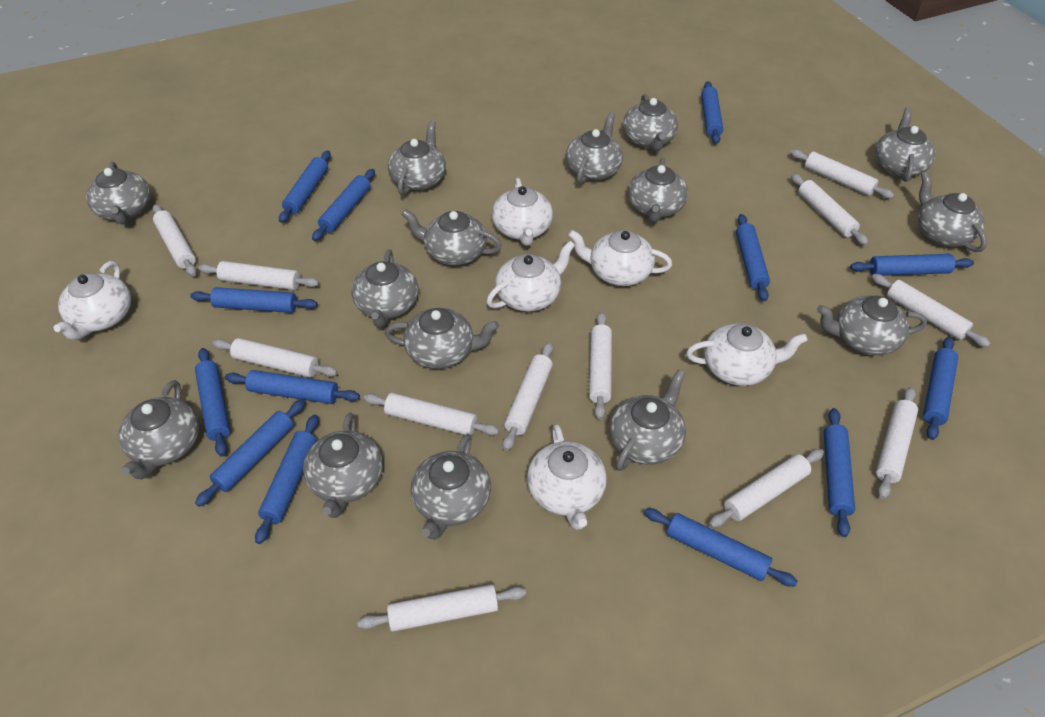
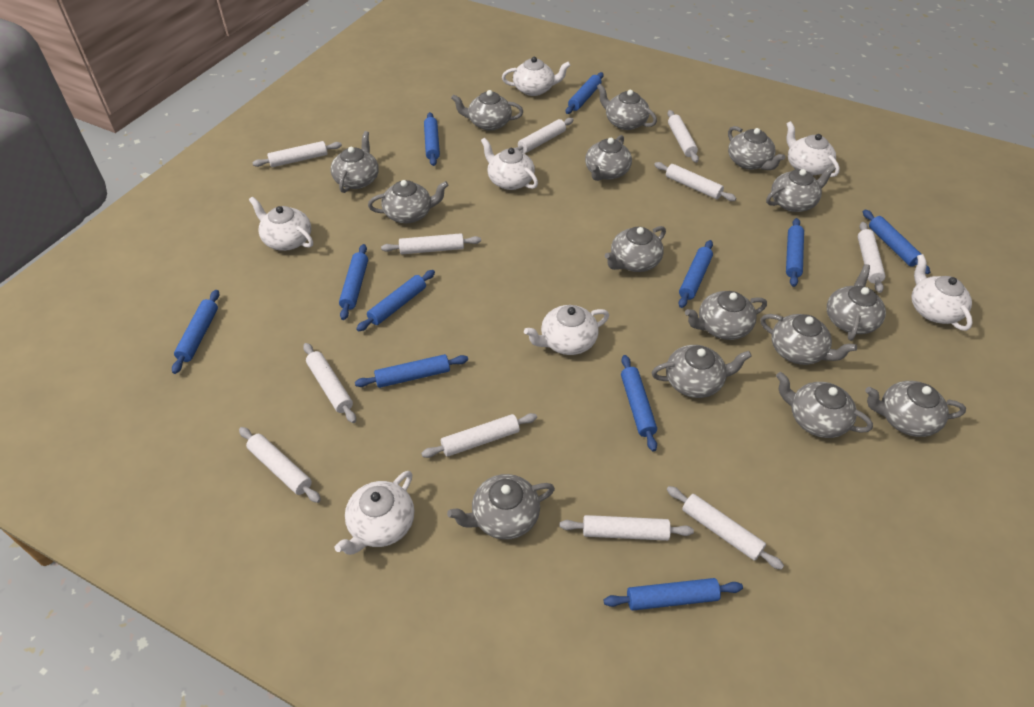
blue rolling pin: [190,287,317,313] [195,348,230,457] [195,399,305,507] [225,370,360,404] [255,414,319,544] [279,150,331,223] [312,169,375,241] [644,508,798,587] [701,81,723,144] [736,214,770,301] [824,408,855,537] [850,254,974,276] [923,337,958,440] = 13 -> [172,290,219,374] [339,244,368,320] [355,354,468,388] [356,270,435,332] [424,112,440,166] [566,72,604,114] [604,578,743,611] [621,355,657,452] [679,240,713,308] [786,218,804,287] [863,210,930,274] = 11
white rolling pin: [152,204,197,276] [198,261,319,290] [212,338,338,378] [357,584,526,632] [363,393,499,436] [503,342,553,451] [589,312,612,420] [709,449,824,528] [790,149,894,199] [791,174,869,245] [872,274,991,347] [876,387,918,499] = 12 -> [239,427,321,503] [252,141,342,167] [303,343,356,423] [381,233,481,254] [421,413,537,458] [514,118,574,153] [560,515,694,541] [654,162,736,201] [667,110,699,163] [667,486,784,570] [858,222,886,293] = 11
white teapot: [54,261,131,340] [487,241,575,312] [492,178,553,246] [527,424,607,530] [568,230,672,286] [686,323,808,386] = 6 -> [249,197,313,251] [335,471,414,555] [481,138,538,190] [502,57,571,96] [524,305,609,355] [786,121,840,177] [912,254,973,331] = 7

